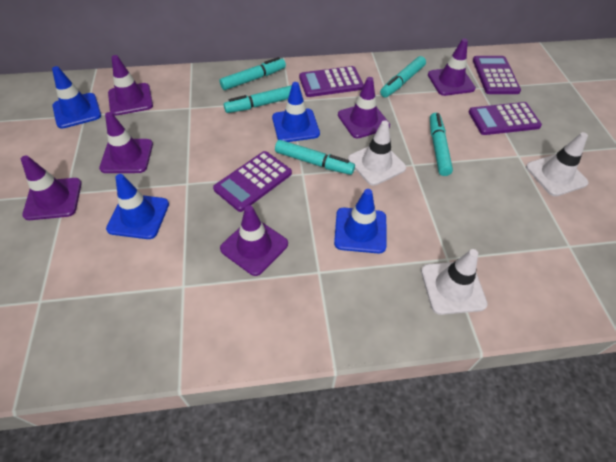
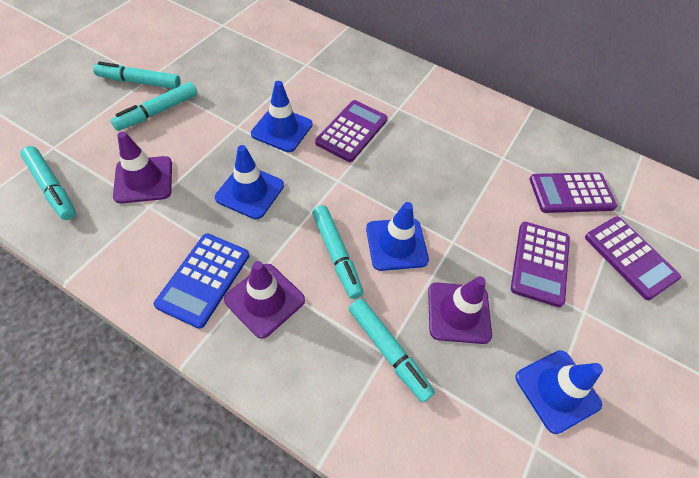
blue calculator: none = 0 -> [154,233,249,329] = 1
purple traffic cone: [21,156,82,220] [99,112,153,173] [108,55,153,116] [220,205,288,276] [338,77,390,138] [428,39,476,96] = 6 -> [113,132,172,203] [224,261,305,339] [428,276,492,344] = 3
white traffic cone: [348,120,406,186] [421,249,488,315] [526,132,589,196] = 3 -> none = 0

